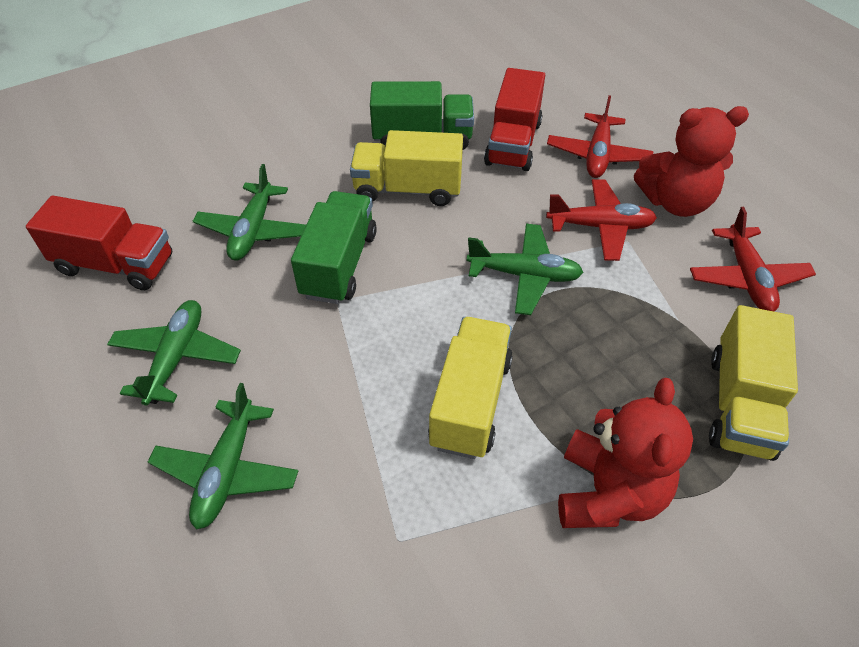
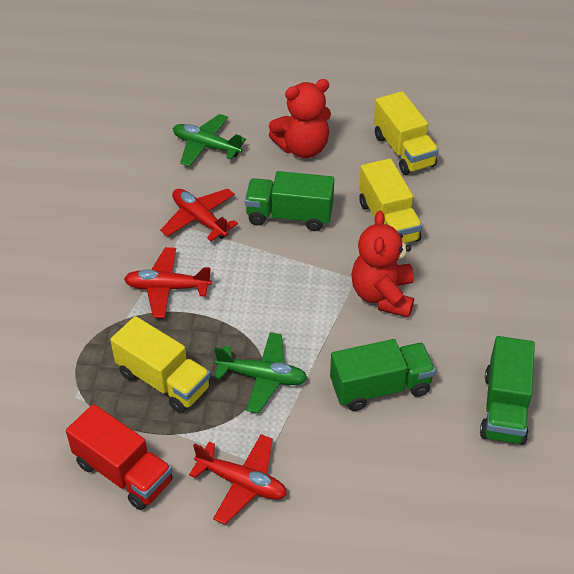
green plane: [107,300,241,406] [148,383,298,530] [192,164,306,260] [467,224,584,315] = 4 -> [173,114,246,167] [214,332,308,413] = 2
green truck: [291,191,377,304] [370,81,474,150] = 2 -> [245,171,334,231] [330,339,435,411] [480,336,535,445] = 3
red truck: [26,196,172,290] [484,68,545,171] = 2 -> [66,404,173,510] = 1

